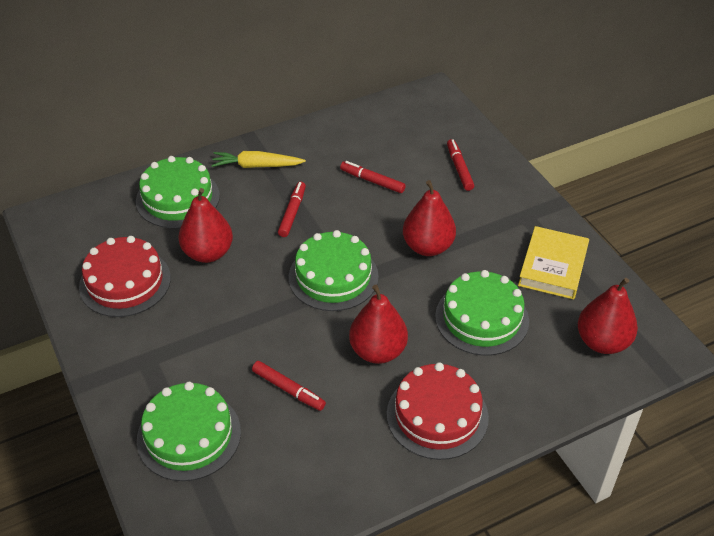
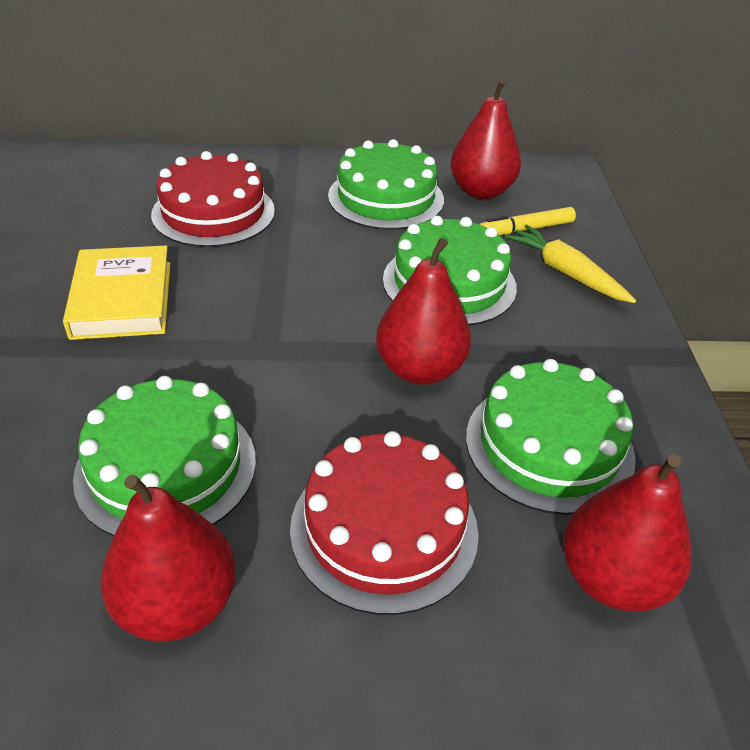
red marker: [252,361,326,411] [278,182,306,237] [340,161,406,193] [447,139,474,191] = 4 -> none = 0
yellow marker: none = 0 -> [479,207,576,235] = 1

